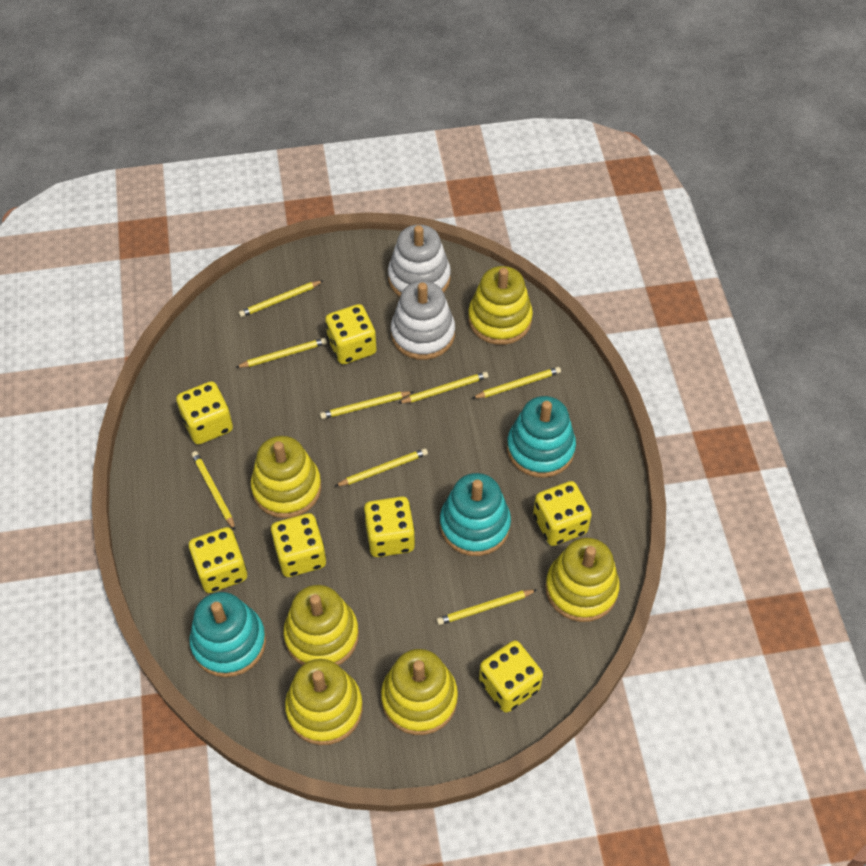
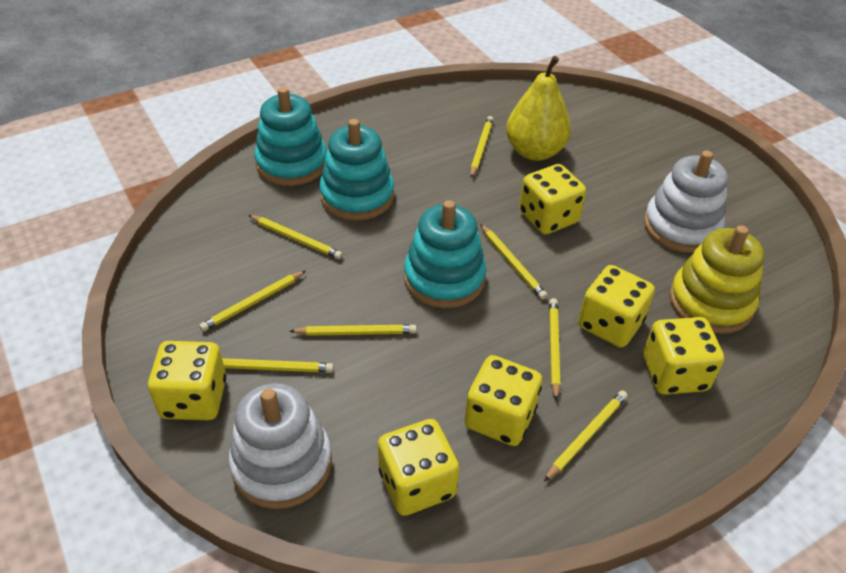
yellow dice: [176,381,233,444] [189,527,247,593] [271,513,326,577] [325,304,377,364] [364,496,415,557] [479,640,543,713] [533,481,592,546] = 7 -> [148,341,226,420] [378,419,459,516] [464,355,542,446] [519,164,586,235] [578,265,655,348] [643,317,724,395] = 6
yellow pear: none = 0 -> [506,56,571,161] = 1
yellow stacking toy: [251,436,321,518] [284,585,359,666] [285,659,363,745] [381,649,458,735] [468,266,533,345] [545,538,620,622] = 6 -> [669,225,764,334] = 1

